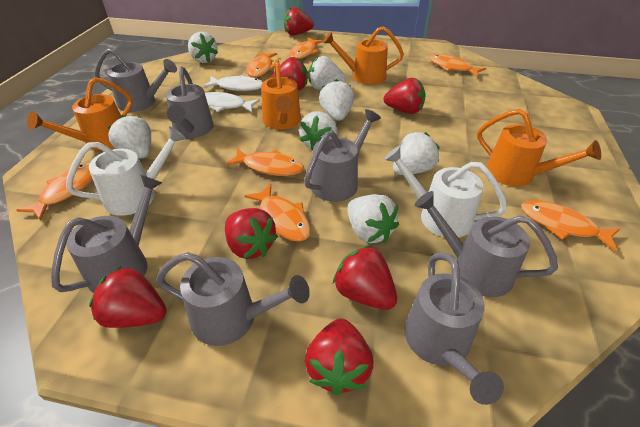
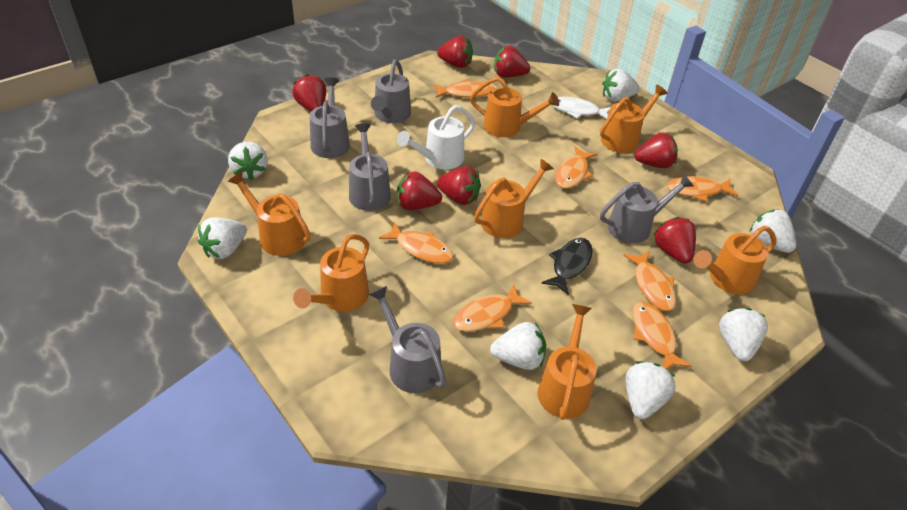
black fish: none = 0 -> [541,238,593,295] = 1
grey watering can: [51,175,163,293] [95,48,177,112] [156,252,310,346] [166,66,214,138] [304,109,381,202] [404,252,504,405] [414,191,558,297] = 7 -> [310,77,350,158] [349,123,391,211] [369,286,447,393] [371,60,411,123] [600,174,694,243] = 5
orange watering can: [27,77,132,150] [261,59,301,130] [323,26,404,84] [477,109,601,187] = 4 -> [228,171,311,256] [293,234,369,312] [470,77,559,137] [474,159,554,238] [538,304,596,420] [600,85,668,153] [694,226,776,294] = 7
white fish: [203,75,263,91] [205,92,260,112] = 2 -> [552,97,611,119] = 1
white watering can: [66,126,186,216] [384,146,507,238] = 2 -> [397,105,475,170] = 1

